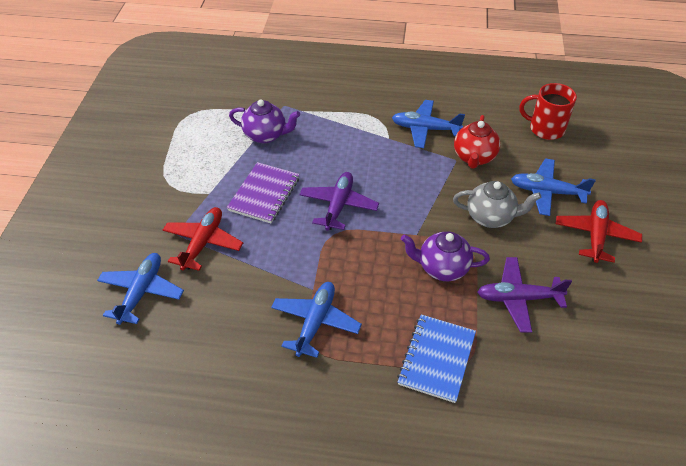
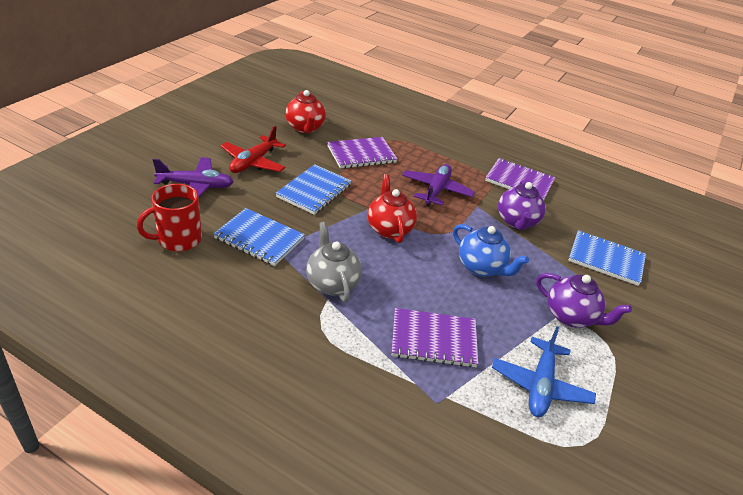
blue notebook: [397,314,476,403] = 1 -> [213,208,305,266] [276,164,352,215] [568,230,646,286] = 3
blue plane: [97,253,184,325] [271,282,362,358] [392,100,465,148] [511,158,596,216] = 4 -> [492,327,596,417] = 1
blue teapot: none = 0 -> [453,224,529,277] = 1
purple notebook: [227,162,300,223] = 1 -> [327,137,398,169] [392,308,479,368] [485,158,555,200] = 3
red plane: [163,207,243,271] [555,200,642,263] = 2 -> [221,126,286,173] = 1
red teapot: [454,115,500,169] = 1 -> [285,90,326,133] [368,174,417,243] = 2

